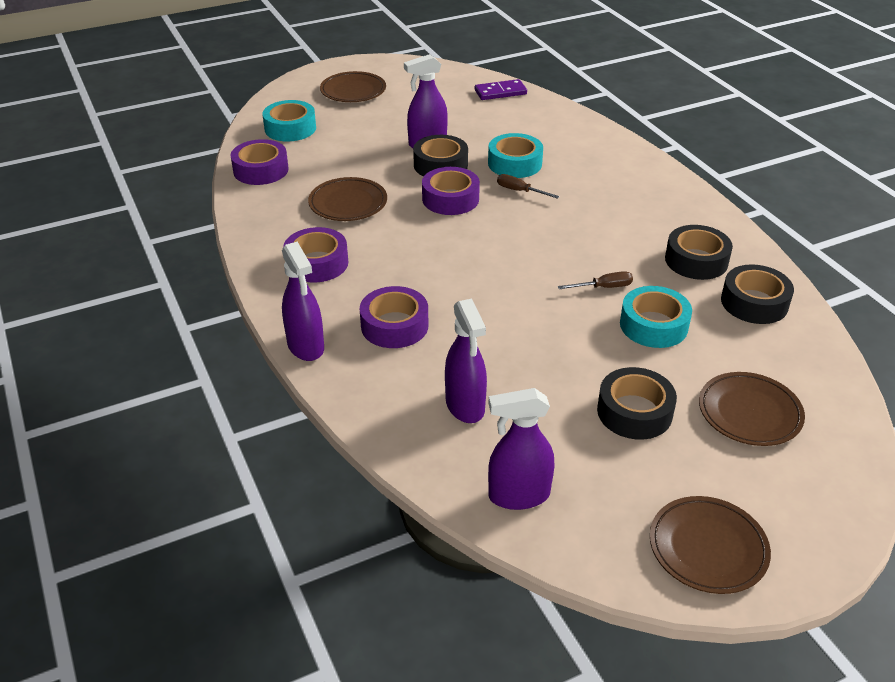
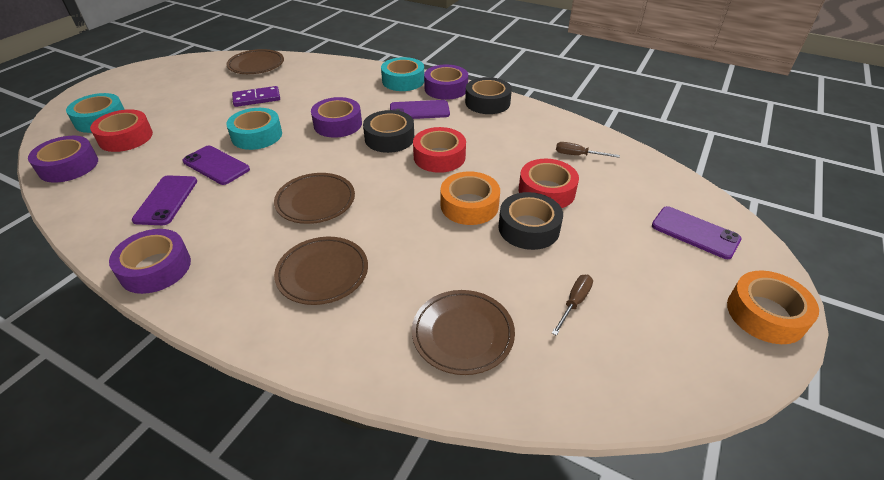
black tape: [413,135,468,176] [597,367,677,440] [665,225,733,280] [721,264,794,324] = 4 -> [363,110,414,153] [465,77,512,114] [498,192,563,250] = 3
orange tape: none = 0 -> [441,171,500,225] [727,271,819,344] = 2
purple phone: none = 0 -> [132,175,197,225] [183,146,250,185] [390,100,450,119] [652,206,741,259] = 4
purple spray bottle: [282,242,324,361] [404,54,448,148] [445,298,487,423] [488,388,554,510] = 4 -> none = 0
red tape: none = 0 -> [90,109,153,152] [413,127,466,173] [519,159,579,208] = 3

